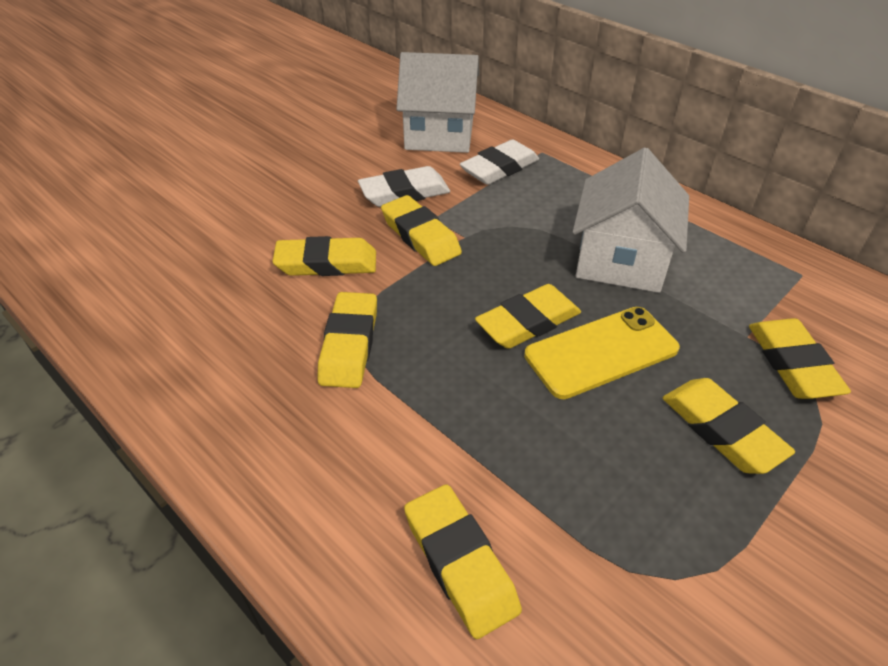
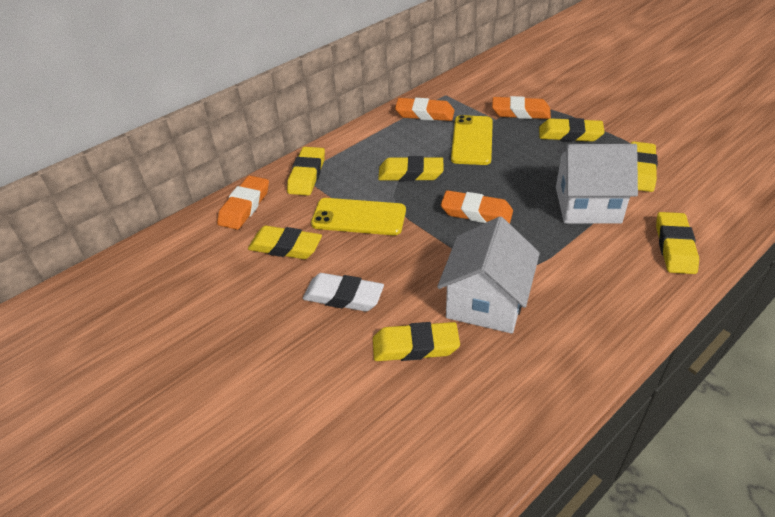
orange eraser: none = 0 -> [217,176,269,230] [395,98,454,121] [441,190,513,224] [492,96,551,119] = 4
white eraser: [358,166,450,207] [460,139,539,185] = 2 -> [303,273,384,311] = 1
yellow phone: [524,307,680,399] = 1 -> [311,198,406,235] [451,115,493,165] = 2

